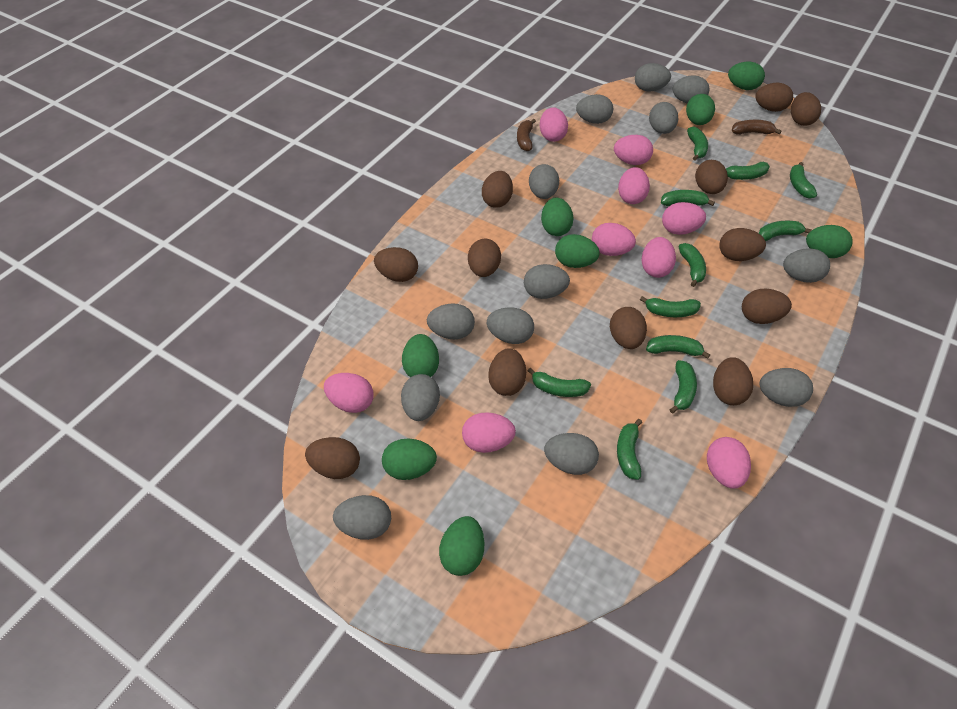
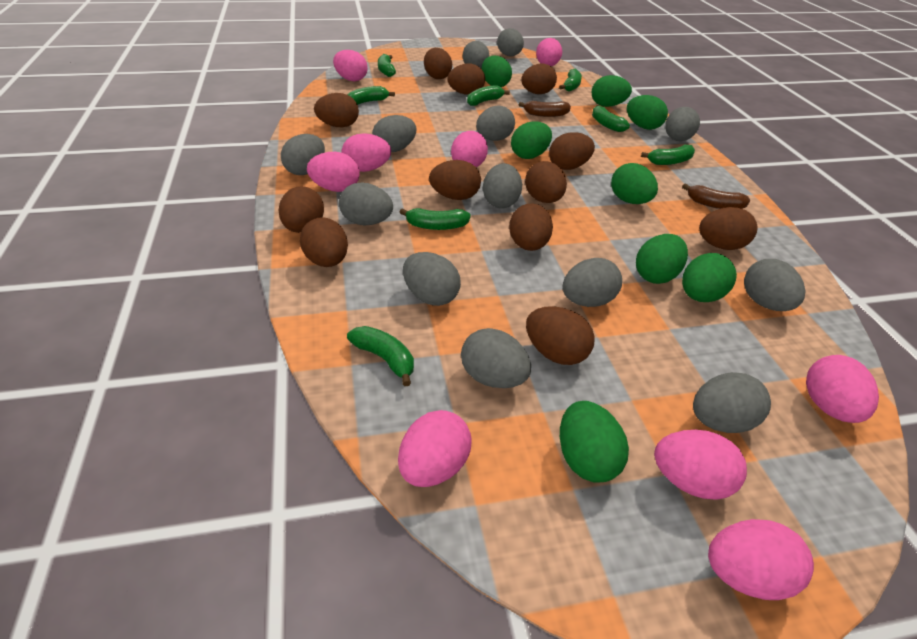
green banana: [528,368,591,397] [617,419,642,480] [640,296,701,317] [646,335,710,359] [661,190,715,206] [670,360,697,414] [678,243,706,287] [687,127,708,160] [726,162,770,180] [759,221,812,241] [790,162,817,199] = 11 -> [347,86,395,105] [347,326,414,386] [378,54,396,77] [399,208,471,230] [467,85,510,106] [559,69,582,92] [592,105,630,132] [641,145,695,165] = 8

